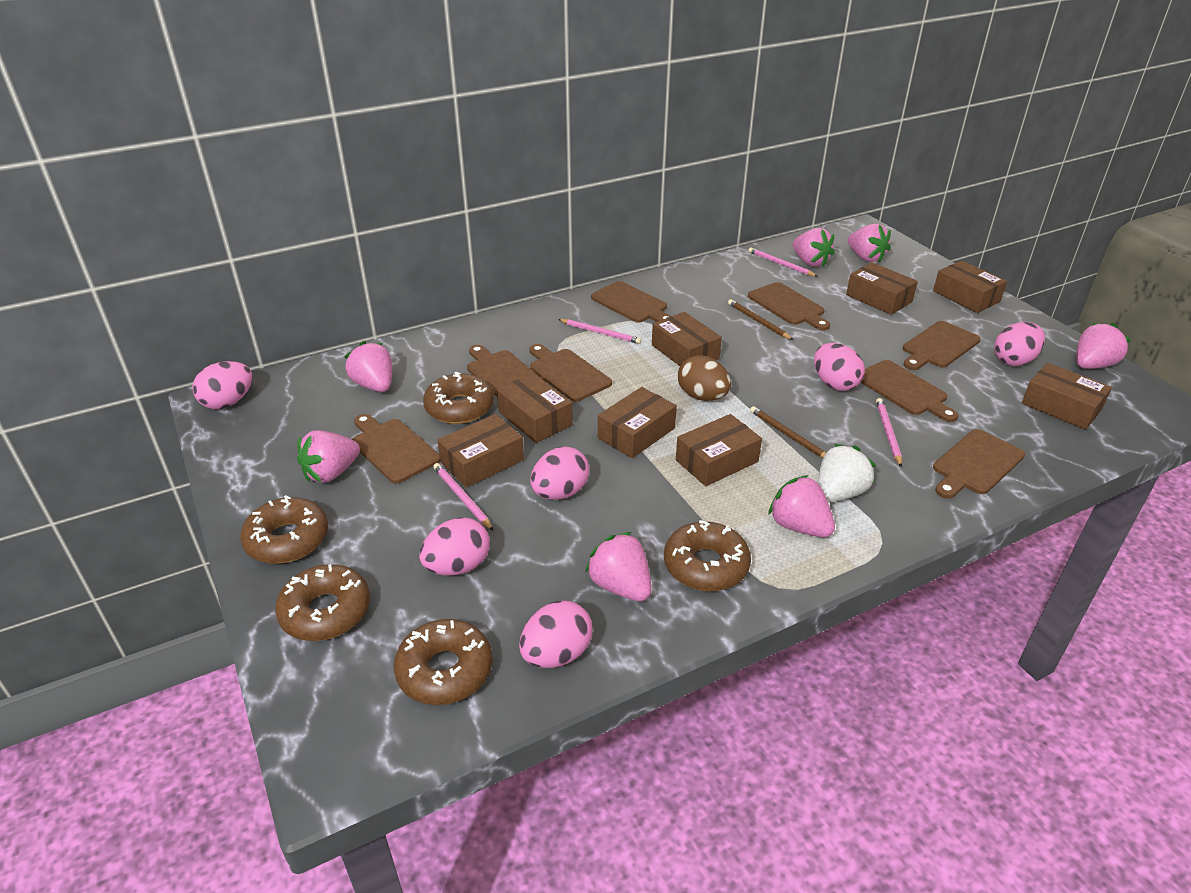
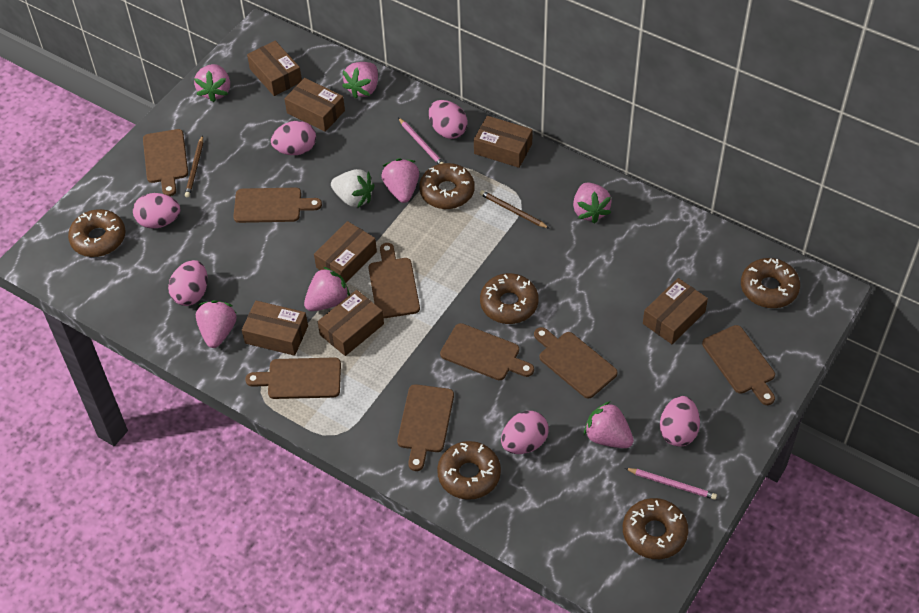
brown box: [438,414,524,488] [497,373,573,443] [598,387,677,458] [652,312,722,366] [676,414,762,486] [846,262,918,315] [933,261,1007,313] [1022,363,1112,430] = 8 -> [242,301,308,356] [247,41,302,96] [284,78,345,132] [314,221,377,283] [317,290,384,356] [474,116,533,168] [643,278,708,344] = 7
brown donut: [240,495,328,564] [275,564,370,641] [393,619,492,705] [423,372,494,424] [664,520,751,591] = 5 -> [68,209,126,257] [419,163,475,209] [437,441,501,500] [480,273,539,324] [623,498,688,559] [741,258,800,308] = 6
brown egg: [678,355,731,401] = 1 -> none = 0
pink pencil: [433,463,494,531] [558,319,642,344] [748,247,818,277] [876,398,902,467] = 4 -> [398,118,444,164] [625,468,717,500] = 2

